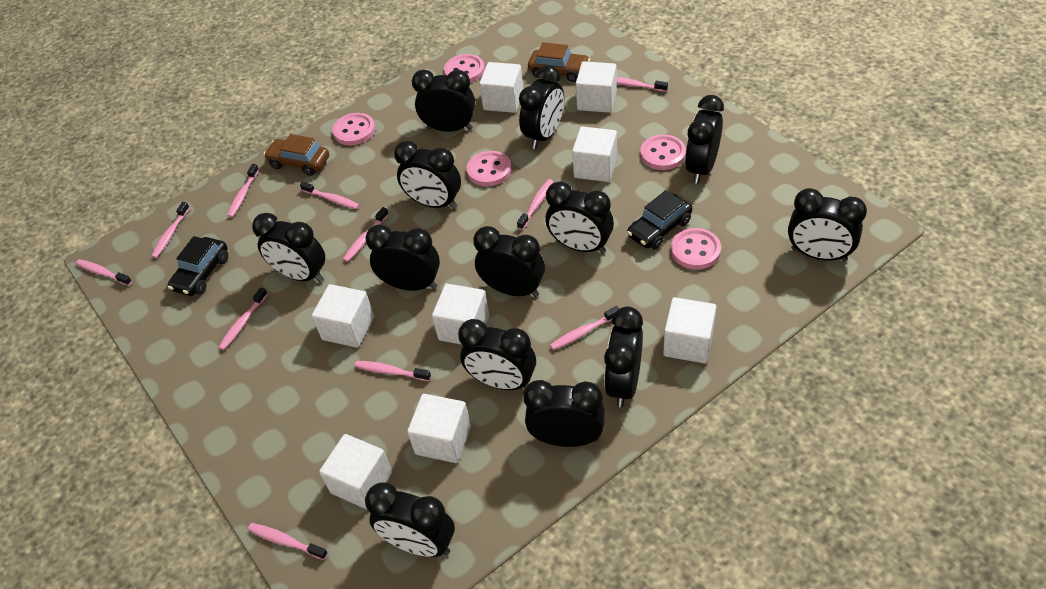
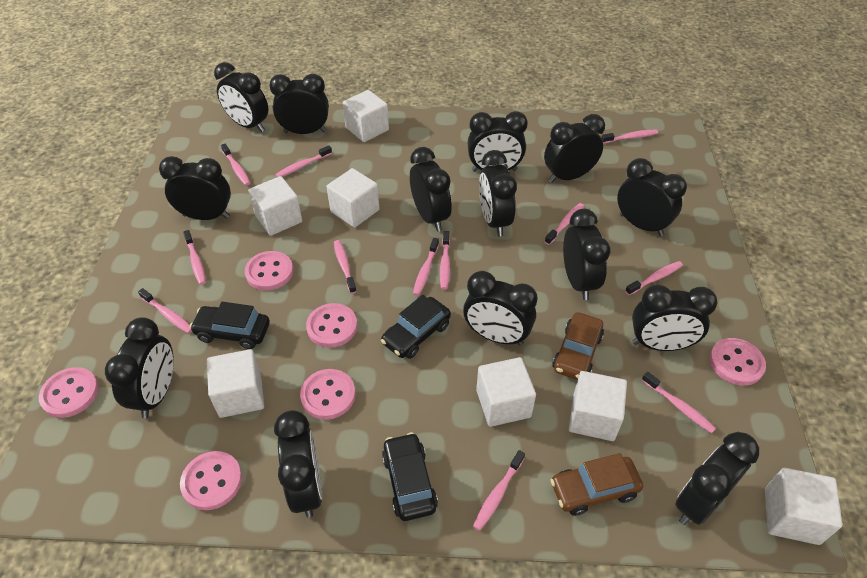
black car: [168,236,228,296] [627,190,692,249] = 2 -> [190,302,270,349] [381,295,451,359] [382,432,438,521] = 3
black clock: [252,213,325,282] [365,482,455,557] [366,224,440,291] [394,141,461,209] [412,70,475,132] [458,319,536,390] [473,226,545,297] [519,65,564,149] [523,380,605,447] [546,181,614,254] [604,307,643,407] [685,95,724,184] [788,188,867,261] = 13 -> [105,317,174,418] [159,156,231,220] [214,62,268,132] [269,74,329,134] [274,410,322,518] [410,147,452,231] [463,271,538,346] [467,111,528,172] [479,150,517,236] [544,114,605,183] [563,209,610,300] [617,158,687,236] [632,285,717,351] [675,432,759,525] = 14
pink button: [332,113,375,146] [444,54,485,83] [467,151,512,186] [640,135,686,170] [671,228,721,270] = 5 -> [39,367,99,418] [180,451,242,510] [245,251,293,291] [300,369,355,420] [306,303,357,348] [710,338,766,386] = 6
pink toothbrush: [76,259,132,286] [151,202,190,258] [218,287,268,350] [227,164,259,218] [248,523,328,560] [300,182,360,209] [343,207,389,262] [355,361,431,381] [517,179,553,230] [550,306,620,350] [617,77,668,92] = 11 -> [138,288,192,334] [183,230,206,285] [221,144,250,186] [275,145,332,177] [334,240,357,294] [413,238,439,296] [440,231,450,290] [473,450,525,531] [545,203,584,245] [601,130,658,143] [625,261,683,295] [642,372,716,433] = 12
white cube: [312,284,374,348] [319,434,392,509] [407,394,471,463] [432,284,490,345] [479,62,524,113] [572,126,617,182] [576,61,617,113] [663,297,716,364] = 8 -> [207,349,264,418] [248,176,302,236] [327,168,380,228] [343,90,389,142] [476,357,536,427] [569,371,627,441] [765,468,842,545] = 7

